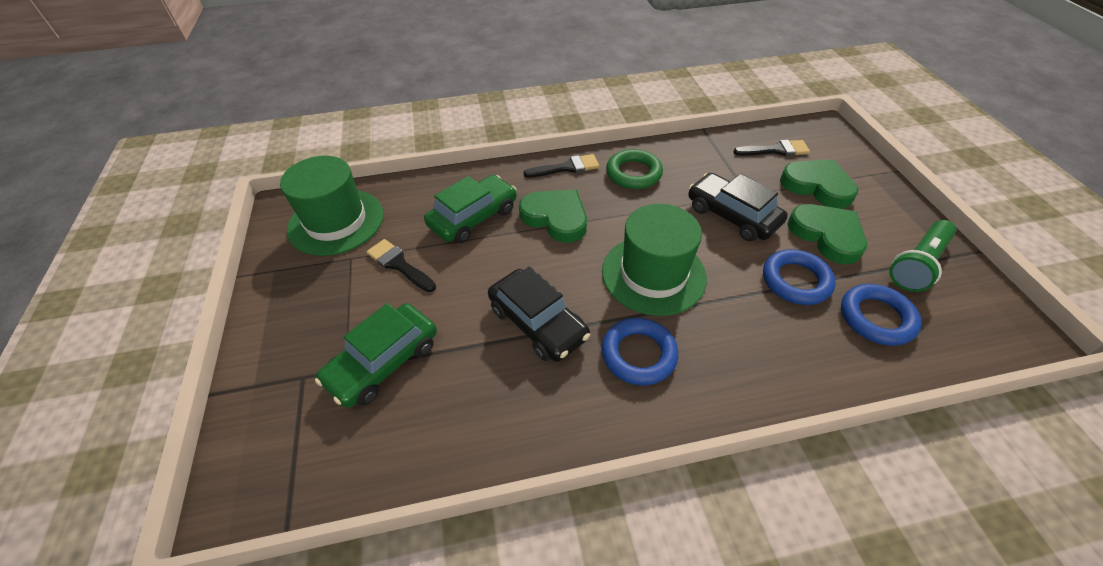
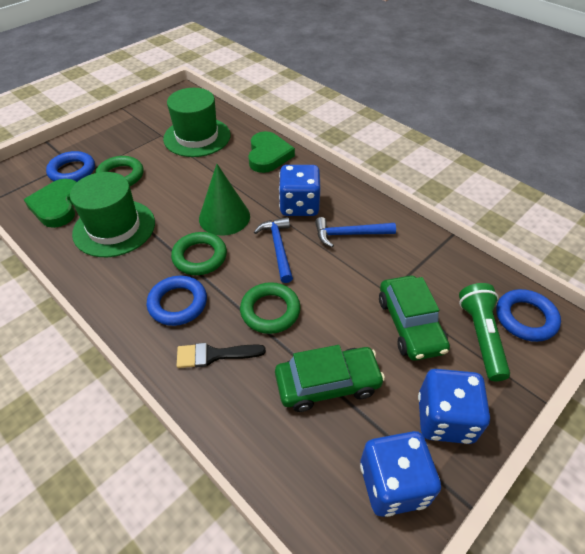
black brush: [366,239,436,292] [524,154,599,178] [733,140,810,156] = 3 -> [177,343,266,368] = 1
black car: [488,267,590,362] [688,173,788,241] = 2 -> none = 0
blue dice: none = 0 -> [279,165,321,216] [360,431,441,517] [418,369,490,444] = 3
blue hammer: none = 0 -> [254,217,293,283] [315,217,396,247] = 2
green cone: none = 0 -> [199,164,250,236] = 1
green heart: [519,190,587,243] [780,159,858,208] [787,204,867,264] = 3 -> [24,179,77,228] [248,131,295,173] = 2
green ring: [606,149,663,189] = 1 -> [95,156,143,186] [171,232,227,275] [240,282,301,334] = 3

